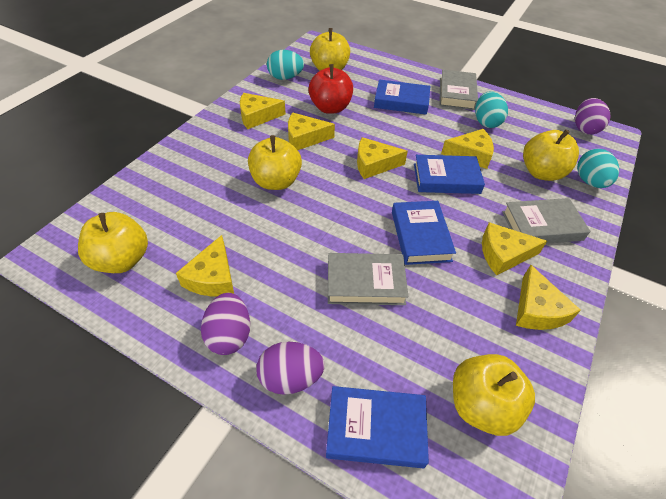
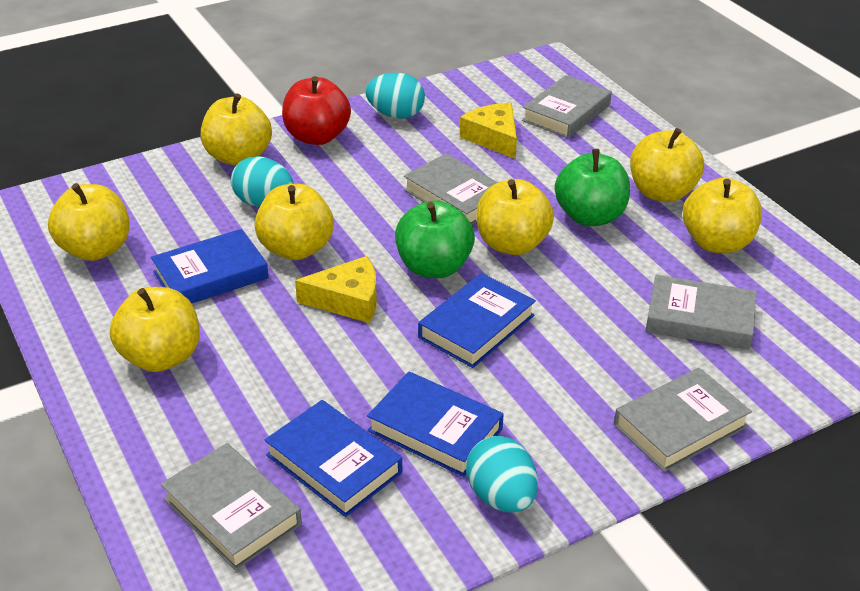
green apple: none = 0 -> [395,200,475,278] [555,149,630,226] = 2
grey book: [328,253,409,305] [439,70,478,110] [502,198,590,243] = 3 -> [161,443,302,570] [404,153,498,225] [522,75,612,138] [614,368,752,472] [646,275,757,350] = 5
purple egg: [201,293,250,355] [256,342,325,395] [575,98,611,135] = 3 -> none = 0
yellow apple: [78,212,148,273] [248,135,302,190] [310,28,350,71] [453,354,535,436] [523,129,579,181] = 5 -> [48,183,130,261] [110,287,200,372] [201,93,272,166] [254,184,334,260] [477,179,554,255] [630,128,704,202] [683,178,762,253] = 7
yellow cheese: [176,235,234,296] [240,93,286,129] [288,113,335,150] [357,137,408,179] [441,129,494,169] [482,222,547,275] [516,265,581,330] = 7 -> [295,256,377,323] [460,103,517,159] = 2

